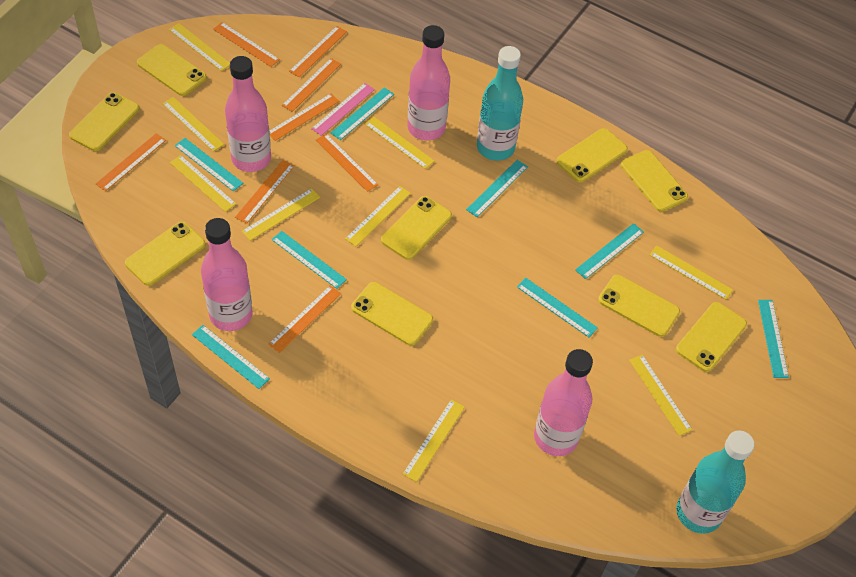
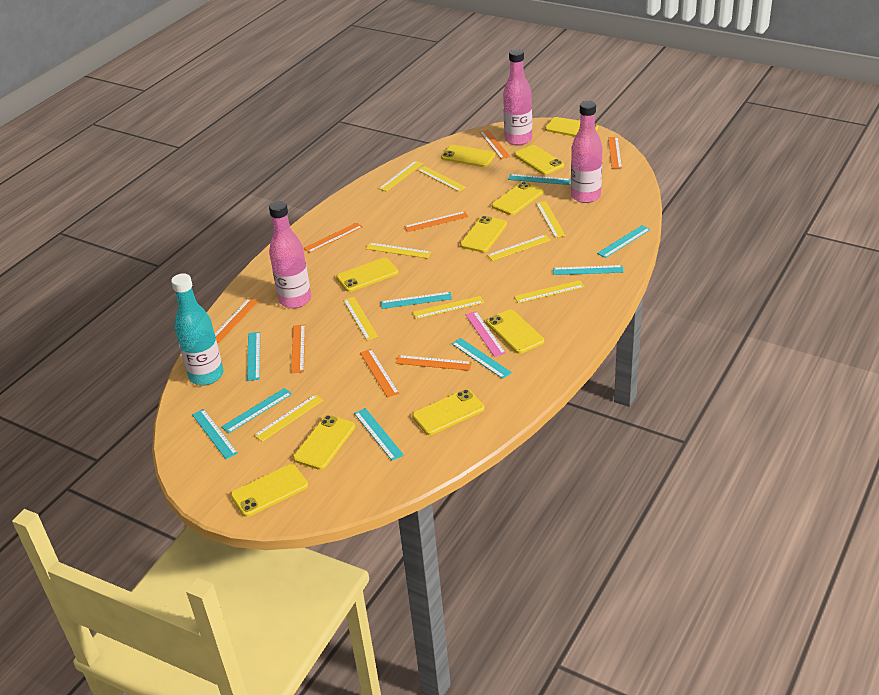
pink bottle: [201,218,253,331] [225,56,271,172] [407,25,450,141] [534,349,593,456] = 4 -> [269,201,311,308] [503,49,532,145] [571,101,602,203] = 3
turquoise bottle: [477,46,523,161] [676,430,754,534] = 2 -> [171,273,223,385] = 1
turquoise ruler: [175,138,244,191] [192,325,270,389] [272,231,347,289] [331,87,394,140] [466,160,528,217] [517,278,598,337] [575,223,644,279] [758,300,789,378] = 8 -> [192,409,238,459] [221,388,292,433] [247,332,260,381] [354,408,404,461] [381,292,452,309] [452,338,512,379] [508,174,571,185] [553,265,623,275] [597,225,651,258] = 9
yellow phone: [69,92,140,151] [125,222,206,286] [137,44,207,96] [351,282,433,346] [381,196,452,260] [556,128,628,182] [598,275,680,337] [621,150,688,212] [676,302,747,372] = 9 -> [231,464,308,517] [293,415,355,470] [336,257,399,292] [412,389,484,435] [441,145,495,167] [460,216,507,253] [486,309,544,354] [492,182,543,215] [514,145,564,175] [545,117,598,137] = 10

